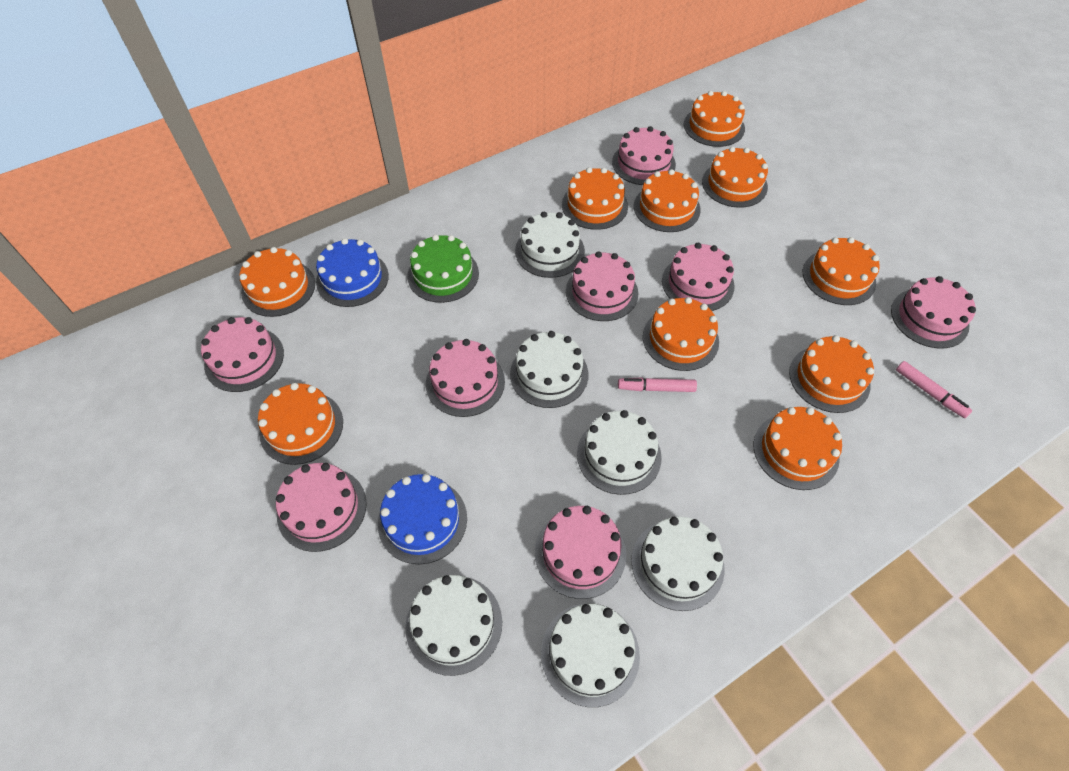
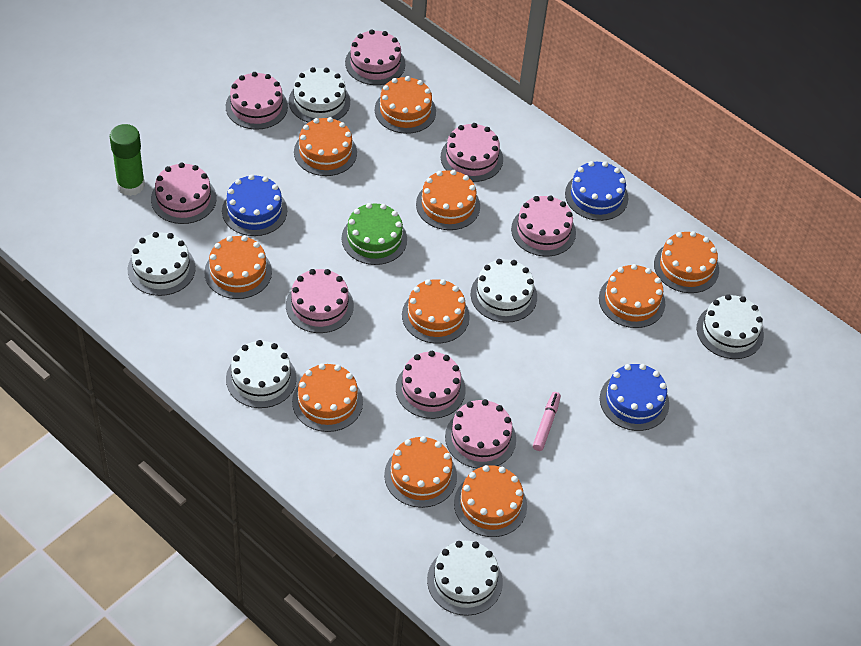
blue cake: [316,238,389,307] [378,474,467,564] = 2 -> [222,174,287,236] [565,161,628,221] [600,364,669,431] = 3
green glue stick: none = 0 -> [110,124,145,196] = 1
pink marker: [618,377,697,392] [896,361,972,418] = 2 -> [533,392,561,451] = 1

